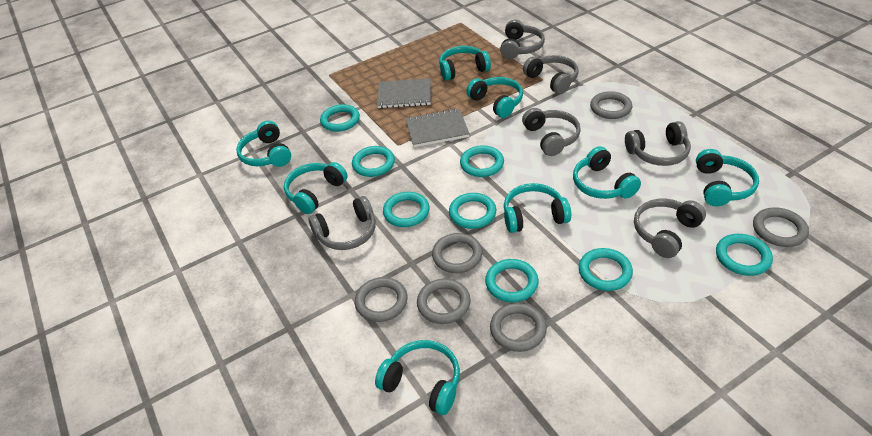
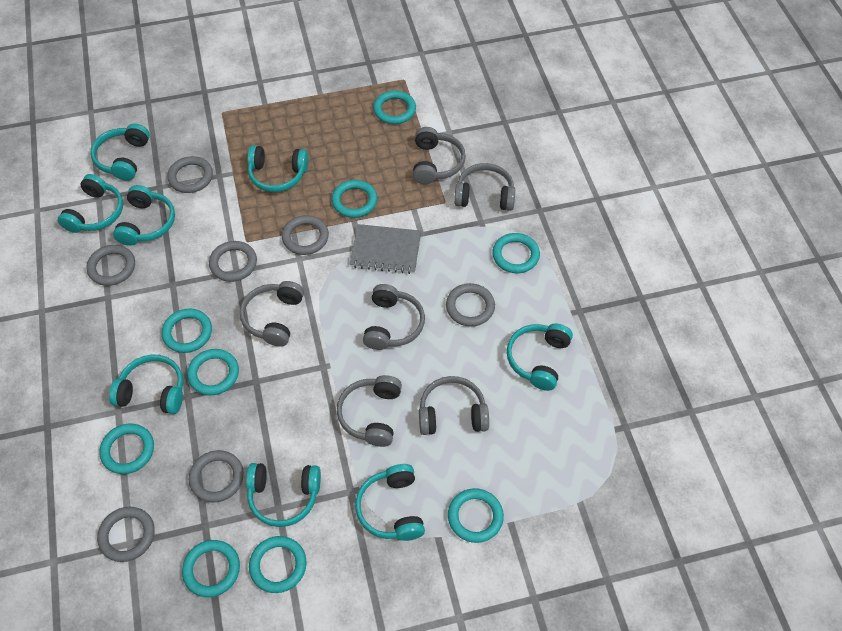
grey notebook: [377,78,431,108] [405,108,470,147] = 2 -> [350,224,421,274] = 1
grey ring: [355,277,408,322] [417,279,471,324] [432,233,482,273] [490,303,547,352] [590,91,632,119] [753,207,809,247] = 6 -> [87,245,135,286] [97,507,155,562] [167,156,213,193] [189,450,244,502] [209,241,257,282] [282,215,329,255] [446,283,495,326] = 7
turquoise ring: [320,104,360,132] [352,146,395,177] [383,192,430,227] [449,193,496,229] [460,145,504,177] [485,259,539,302] [579,248,633,291] [716,234,773,276] = 8 -> [100,424,154,474] [162,308,212,353] [182,540,240,597] [187,349,239,395] [249,536,307,593] [332,180,377,218] [373,91,416,124] [448,488,504,543] [492,233,540,273] = 9

